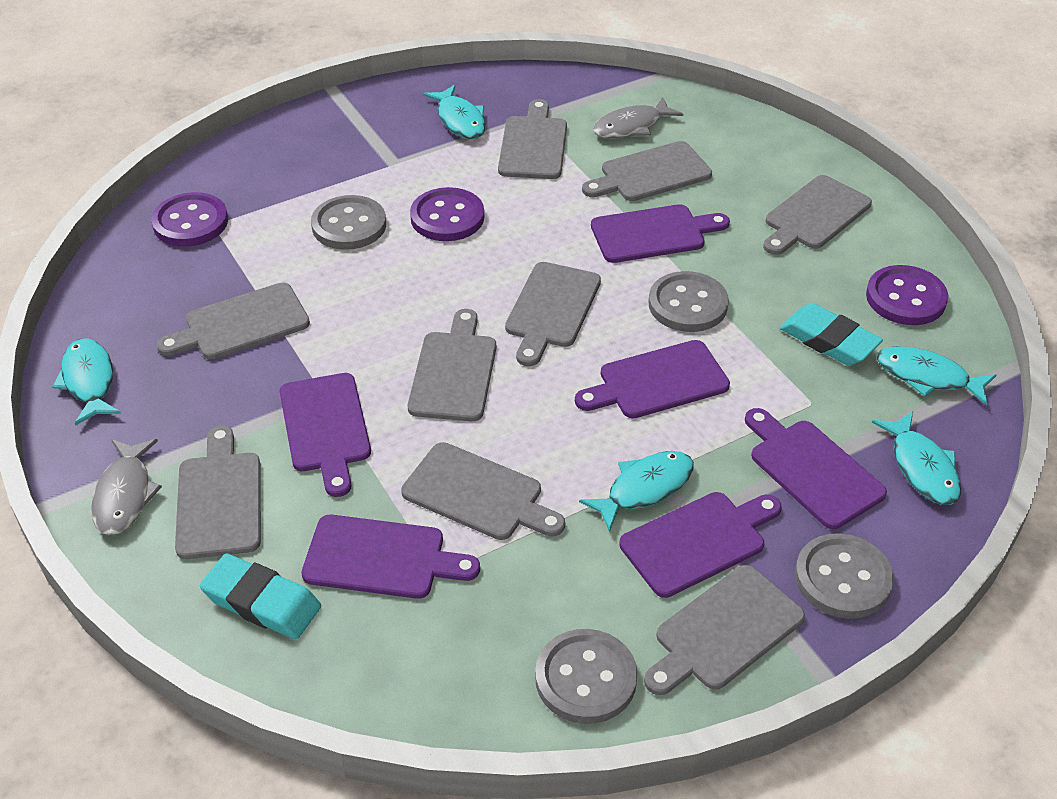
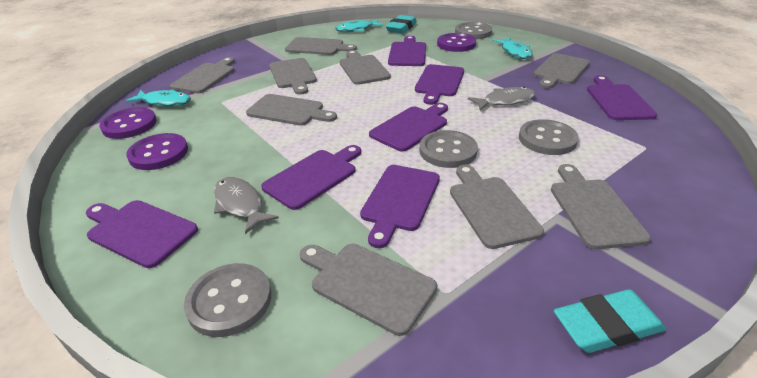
purple cutting board: [280,373,371,497] [301,515,480,599] [575,340,730,418] [591,204,730,263] [619,492,782,598] [745,408,887,529] = 6 -> [86,200,198,268] [261,145,361,210] [360,165,440,248] [369,103,448,152] [388,36,426,66] [415,64,464,105] [587,75,657,120] = 7
turquoise fish: [52,338,121,425] [423,85,486,139] [579,451,694,532] [872,411,961,505] [877,346,996,405] = 5 -> [125,89,191,107] [335,19,384,32] [492,37,533,59] = 3

